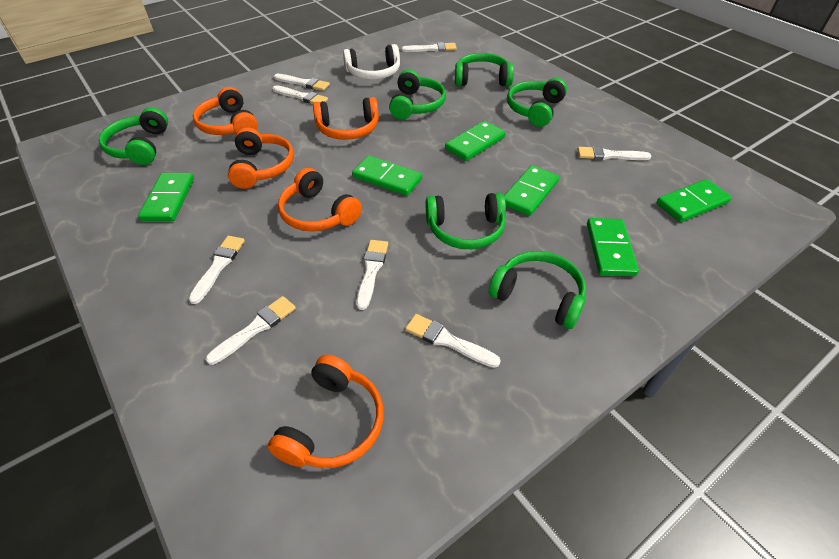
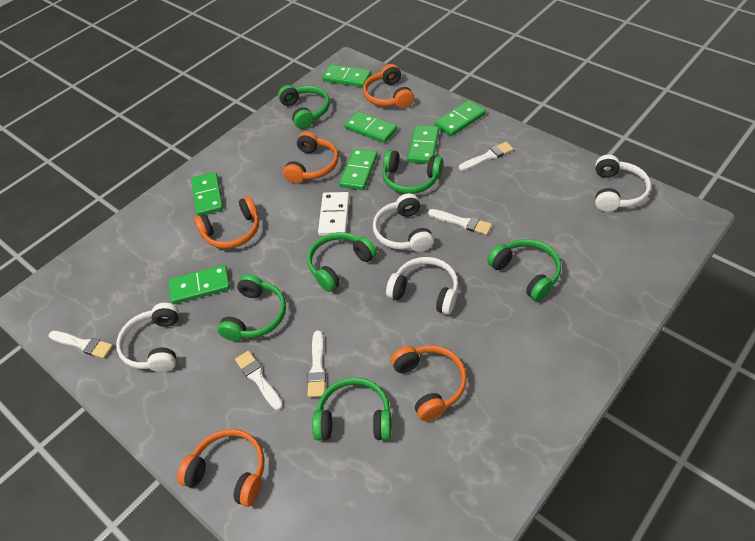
green domino: [138,173,194,221] [352,156,422,196] [445,121,506,161] [504,165,559,216] [587,218,639,276] [657,179,732,222] = 6 -> [169,265,230,304] [191,172,223,216] [322,65,371,87] [339,149,377,190] [344,111,397,143] [407,125,439,164] [435,100,486,136] = 7
white brush: [188,236,245,304] [206,296,296,365] [273,85,328,104] [274,74,330,91] [356,240,388,310] [401,42,457,52] [405,314,501,368] [578,146,651,160] = 8 -> [49,331,113,359] [235,351,283,410] [307,331,326,398] [428,209,492,235] [459,142,514,171] = 5
white domino: none = 0 -> [318,192,350,236] = 1
white headphones: [343,44,400,80] = 1 -> [116,303,179,372] [373,193,434,252] [386,257,458,315] [595,155,651,212] = 4

